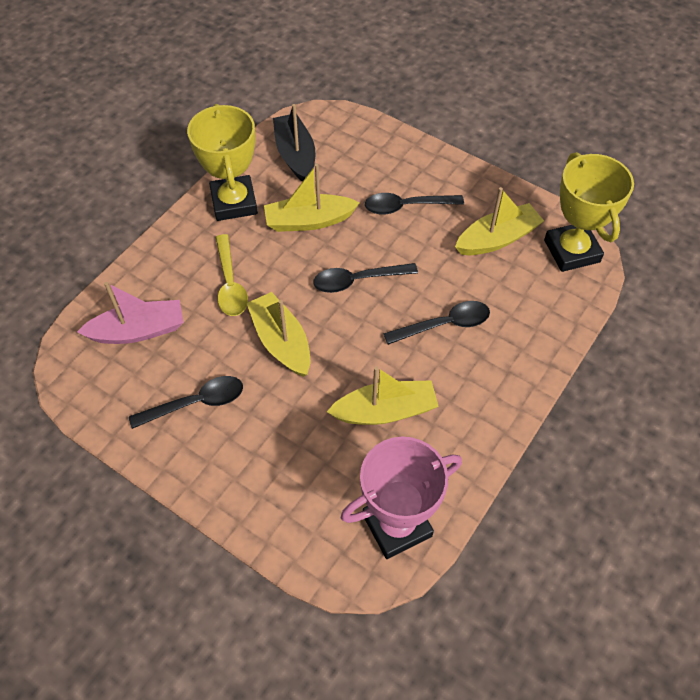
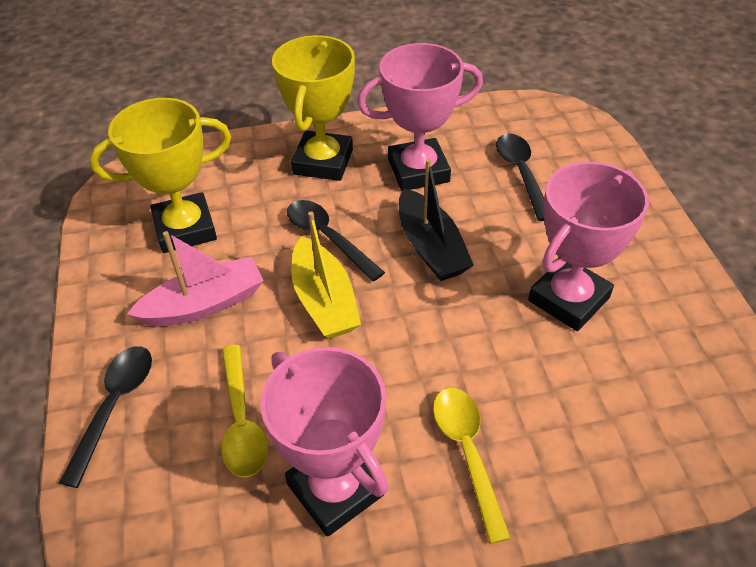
black spoon: [129,376,243,429] [313,263,418,293] [365,193,464,215] [383,301,490,345] = 4 -> [59,346,152,488] [287,200,385,282] [496,134,544,221] = 3
pink trophy: [341,437,462,559] = 1 -> [261,347,389,537] [357,43,483,191] [528,162,649,331] = 3
yellow boat: [246,292,310,377] [264,164,359,232] [327,366,439,425] [455,187,544,255] = 4 -> [291,212,361,339] = 1
yellow spoon: [216,234,248,316] = 1 -> [221,345,268,477] [433,388,511,544] = 2

